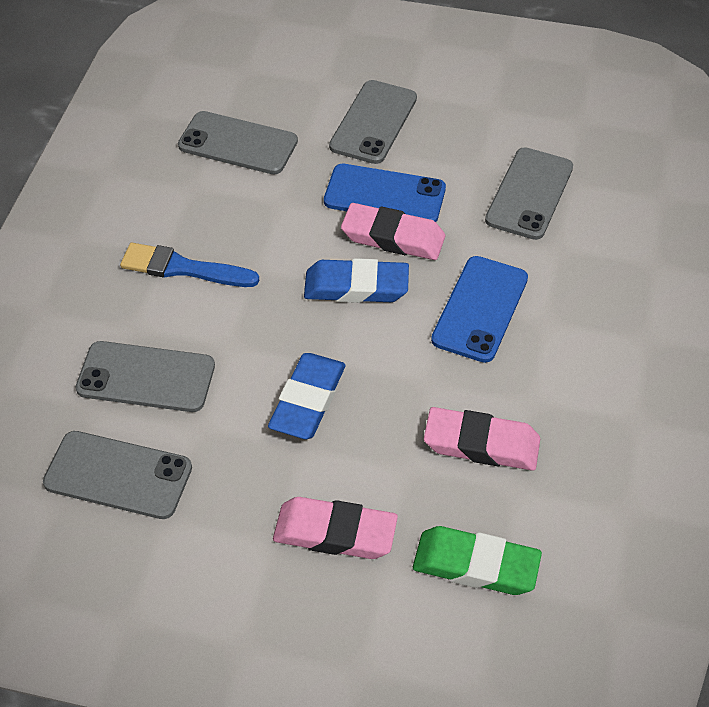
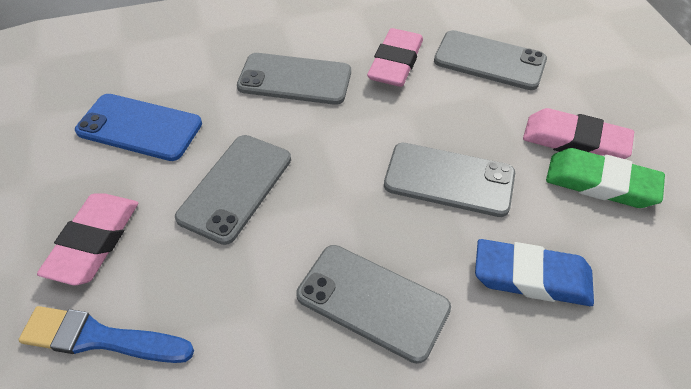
blue eraser: [268,353,346,439] [304,258,409,303] = 2 -> [475,239,594,306] = 1
blue phone: [324,164,446,222] [431,256,528,363] = 2 -> [75,94,202,161] = 1

